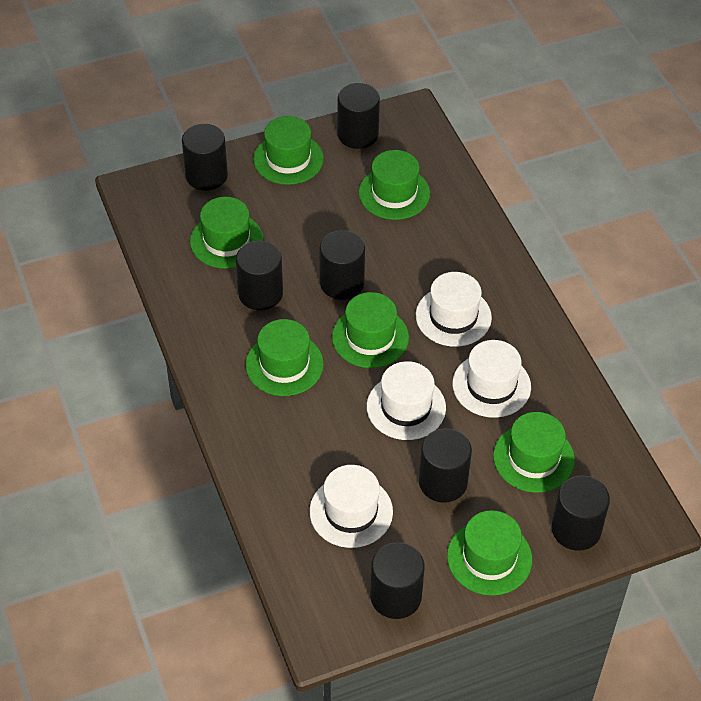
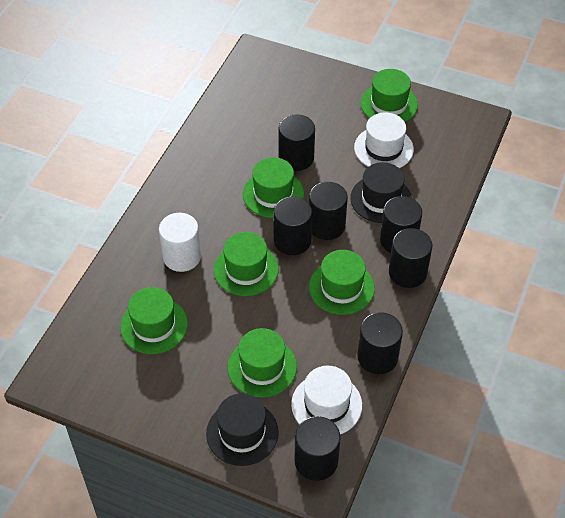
black hat: none = 0 -> [206,393,279,466] [350,162,412,223] = 2
green hat: [190,197,264,269] [246,319,324,396] [253,116,324,185] [332,292,409,368] [359,150,430,220] [447,510,532,596] [493,412,575,493] = 7 -> [120,287,188,354] [214,232,279,296] [228,328,297,398] [243,157,304,218] [309,250,375,315] [360,69,418,122] = 6
white cylinder: none = 0 -> [159,213,201,272] = 1
white hat: [309,465,393,548] [367,361,446,440] [416,272,492,347] [452,340,531,418] = 4 -> [291,366,362,434] [354,112,414,168] = 2

